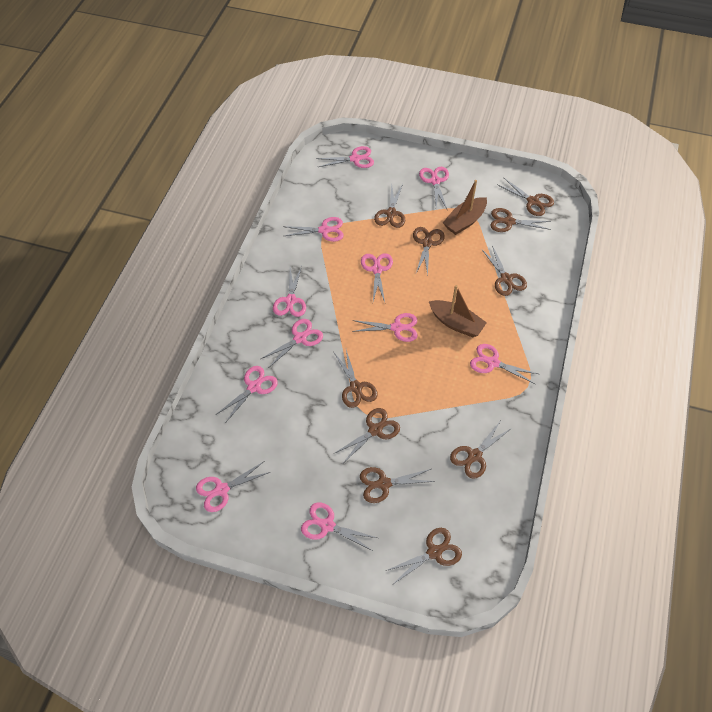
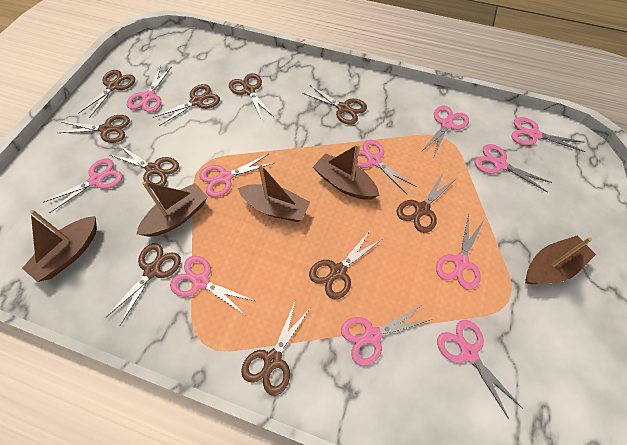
brown boat: [429,285,487,337] [443,180,487,235] = 2 -> [22,210,97,282] [136,181,208,237] [238,164,310,222] [313,144,379,200] [525,236,596,284] = 5

